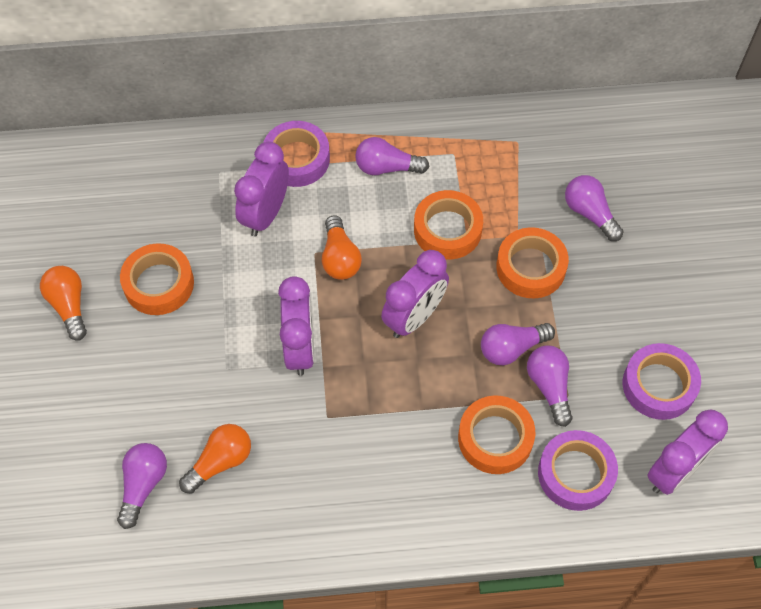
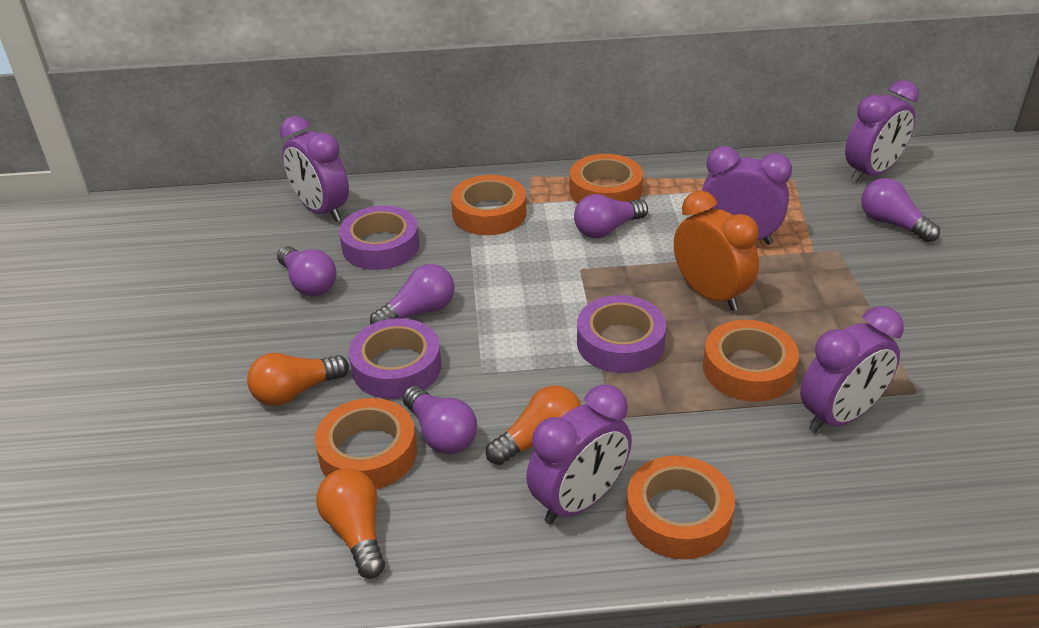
orange clock: none = 0 -> [674,190,759,311] = 1
orange tape: [120,243,194,315] [414,190,483,260] [458,395,535,474] [496,227,569,298] = 4 -> [315,398,417,489] [451,175,526,235] [570,154,643,204] [626,456,735,559] [703,320,799,402] = 5
purple clock: [234,142,289,237] [278,276,314,376] [381,250,449,338] [647,409,728,495] = 4 -> [280,116,349,222] [526,385,632,524] [702,146,792,245] [800,306,904,433] [845,80,919,183] = 5

